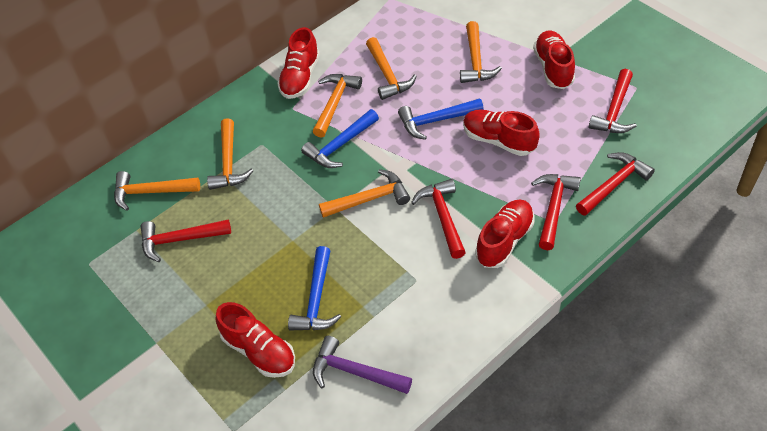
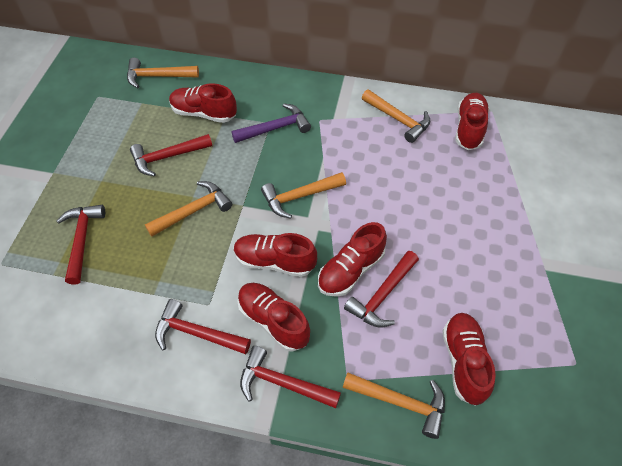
blue hammer: [288,246,341,330] [301,109,379,168] [398,98,484,140] = 3 -> none = 0
orange hammer: [114,171,200,211] [207,118,253,190] [313,74,362,138] [319,169,410,218] [366,37,417,100] [460,21,502,83] = 6 -> [127,58,199,88] [145,181,232,237] [261,172,346,219] [343,373,445,439] [362,90,430,143] = 5
red shoe: [216,302,295,378] [277,27,320,99] [463,110,540,156] [475,200,534,268] [533,31,575,89] = 5 -> [169,83,237,123] [234,233,317,277] [237,283,310,352] [318,222,387,297] [442,313,496,406] [455,93,489,150] = 6

